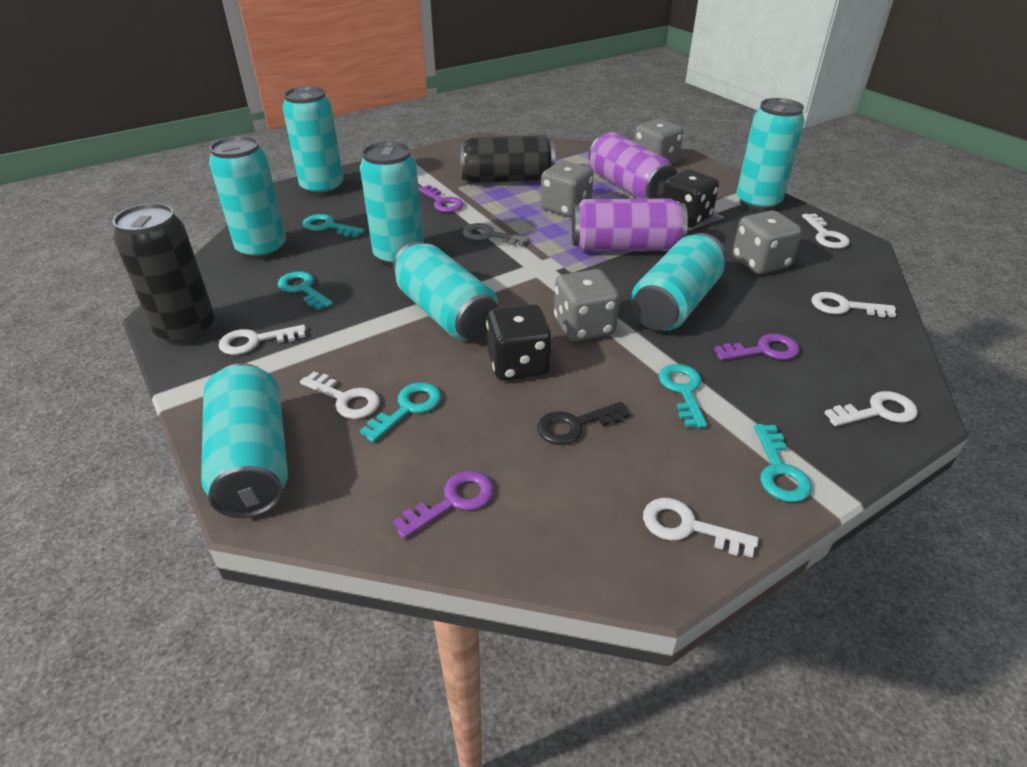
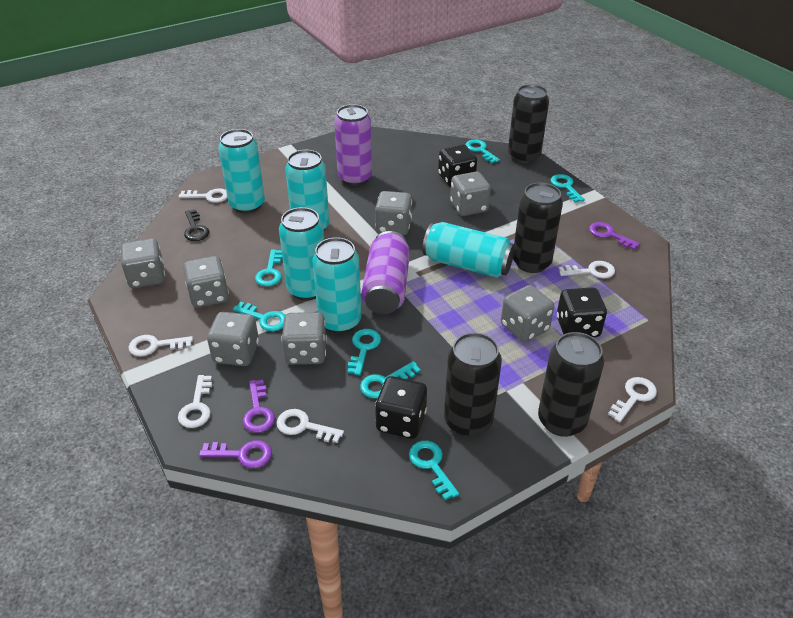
black can: [113,203,215,345] [460,135,555,183] = 2 -> [444,332,502,437] [508,84,549,164] [513,183,563,273] [538,332,604,437] = 4
black dice: [486,304,552,381] [662,169,719,227] = 2 -> [375,376,427,439] [438,144,477,187] [557,287,607,337] = 3
grey dice: [540,161,594,217] [554,269,620,341] [634,119,684,164] [732,210,802,274] = 4 -> [121,239,165,288] [183,256,229,308] [207,312,259,366] [281,312,327,365] [375,191,412,235] [450,172,491,216] [501,285,554,342] = 7
grey key: [462,223,529,246] = 1 -> none = 0
turquoise can: [201,364,288,518] [209,136,286,260] [282,86,344,196] [360,142,424,267] [392,242,499,341] [631,233,726,331] [736,98,805,211] = 7 -> [218,129,265,213] [279,207,324,300] [285,150,329,231] [312,237,362,334] [422,222,515,278] = 5
turquoise key: [277,271,333,310] [302,214,365,237] [360,382,441,443] [659,364,707,428] [754,424,812,502] = 5 -> [233,302,285,331] [255,249,282,287] [348,329,381,375] [360,361,421,398] [409,441,459,500] [465,139,500,163] [551,174,585,203] = 7

